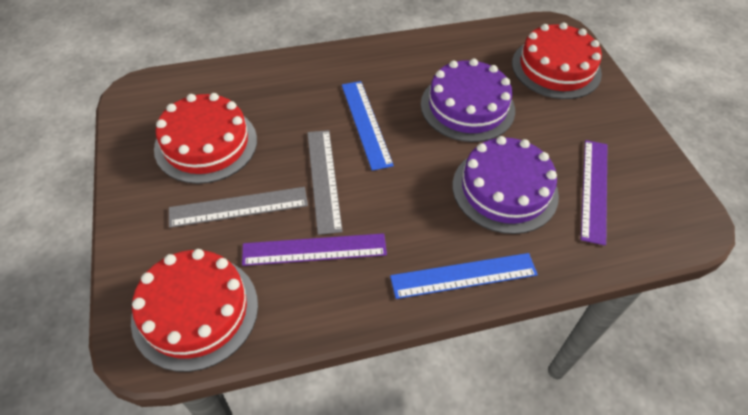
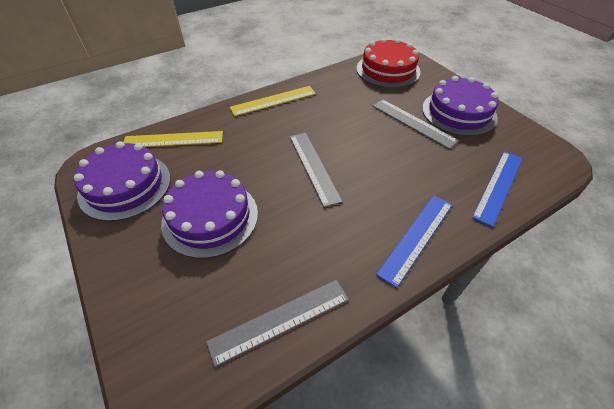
grey ruler: [169,187,308,228] [307,130,343,235] = 2 -> [206,280,349,367] [290,133,343,207] [373,99,459,149] = 3
purple cake: [421,58,515,142] [453,136,559,234] = 2 -> [74,141,171,221] [161,170,258,258] [422,76,499,136] = 3
purple ruler: [242,233,387,266] [581,140,607,245] = 2 -> none = 0
red cake: [131,249,258,372] [154,93,257,184] [512,22,602,99] = 3 -> [356,38,421,88] = 1
yellow ruler: none = 0 -> [123,131,223,147] [230,86,316,116] = 2

